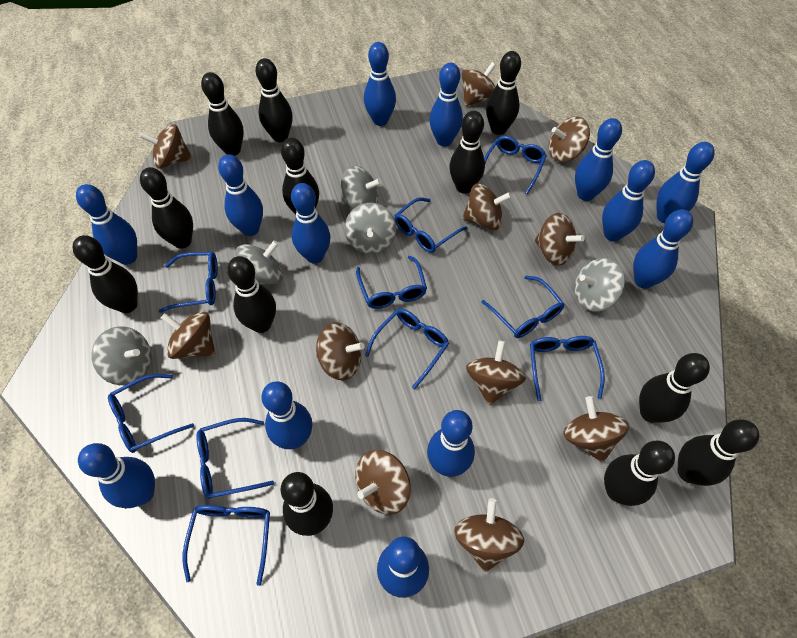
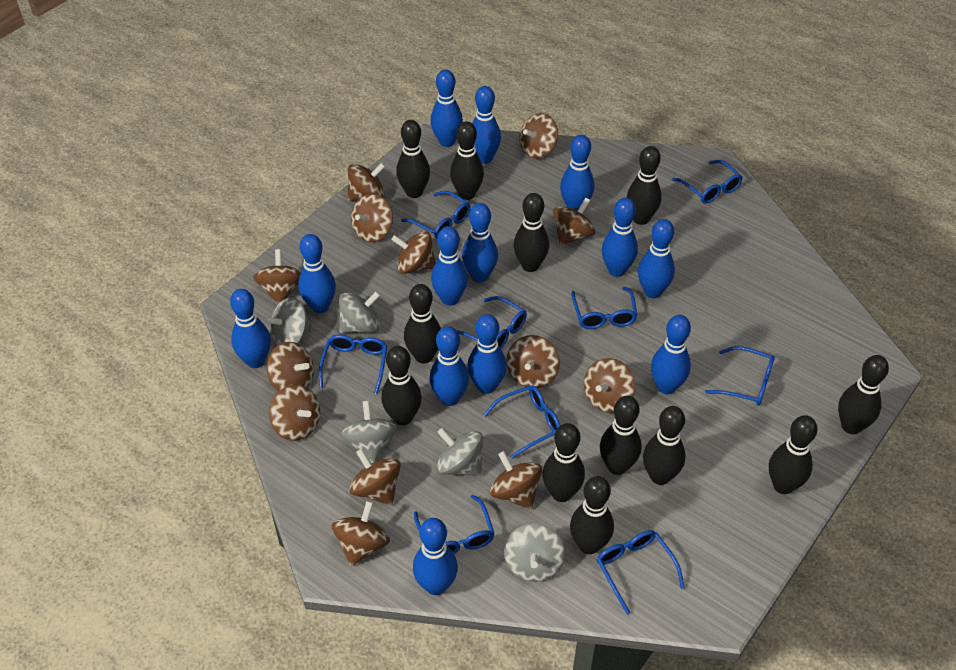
blue glasses: [108,374,194,453] [159,252,218,313] [182,505,270,586] [196,418,274,499] [356,256,427,309] [365,309,449,389] [394,197,467,253] [481,276,564,338] [482,136,547,194] [530,336,605,401] = 10 -> [319,335,387,394] [401,191,471,238] [414,495,495,554] [456,296,527,349] [484,385,561,459] [571,287,638,329] [597,530,685,615] [672,160,743,204] [705,346,775,405] = 9
brown spinning top: [140,124,192,169] [161,312,215,359] [316,322,365,380] [355,450,411,515] [454,498,524,572] [462,62,496,106] [462,183,512,230] [466,340,526,405] [534,213,585,266] [549,117,590,162] [563,396,629,463] = 11 -> [253,249,301,304] [267,342,314,391] [269,385,320,441] [332,501,390,566] [348,163,385,201] [349,449,401,505] [351,194,393,242] [391,231,436,274] [490,451,542,509] [506,335,560,388] [519,113,558,159] [553,198,596,245] [584,358,636,413] = 13

